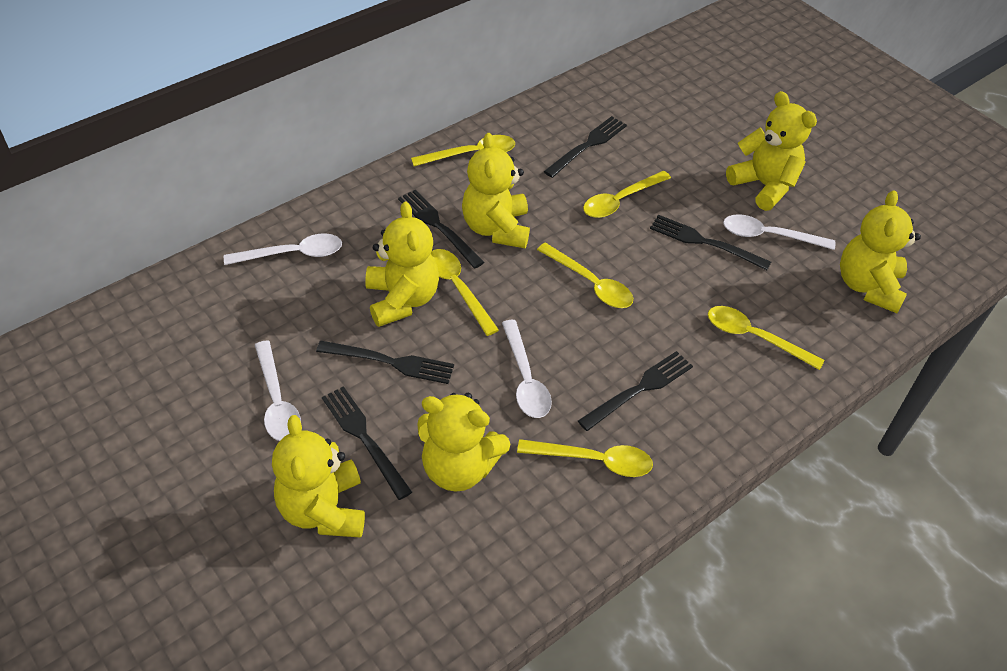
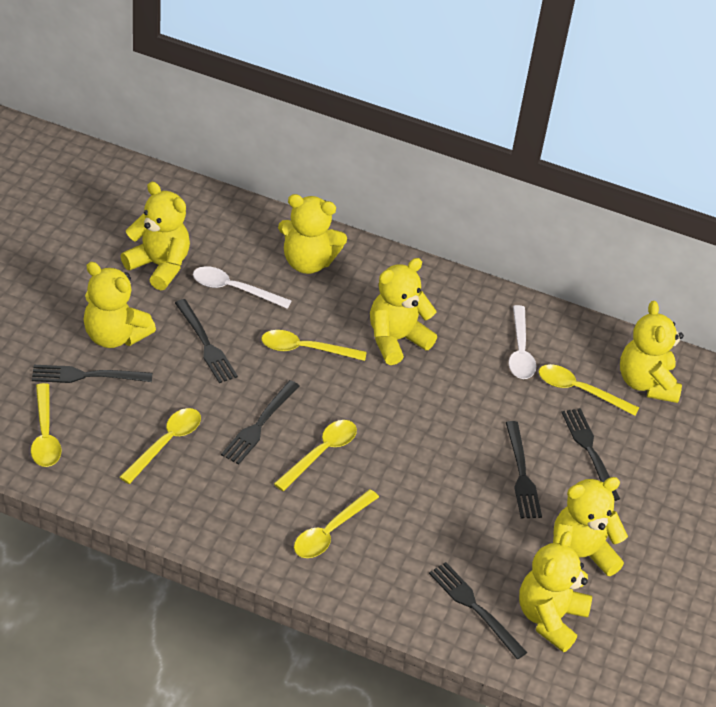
white spoon: [224,233,342,265] [255,341,301,441] [502,320,552,418] [723,214,835,250] = 4 -> [193,266,292,309] [508,305,536,379] = 2
yellow teddy bear: [272,415,365,538] [365,202,439,327] [417,393,510,492] [462,133,530,248] [726,91,817,211] [840,190,921,313] = 6 -> [83,262,156,348] [121,182,190,290] [278,194,347,274] [370,258,437,365] [519,531,592,652] [553,477,628,576] [620,301,684,403] = 7

